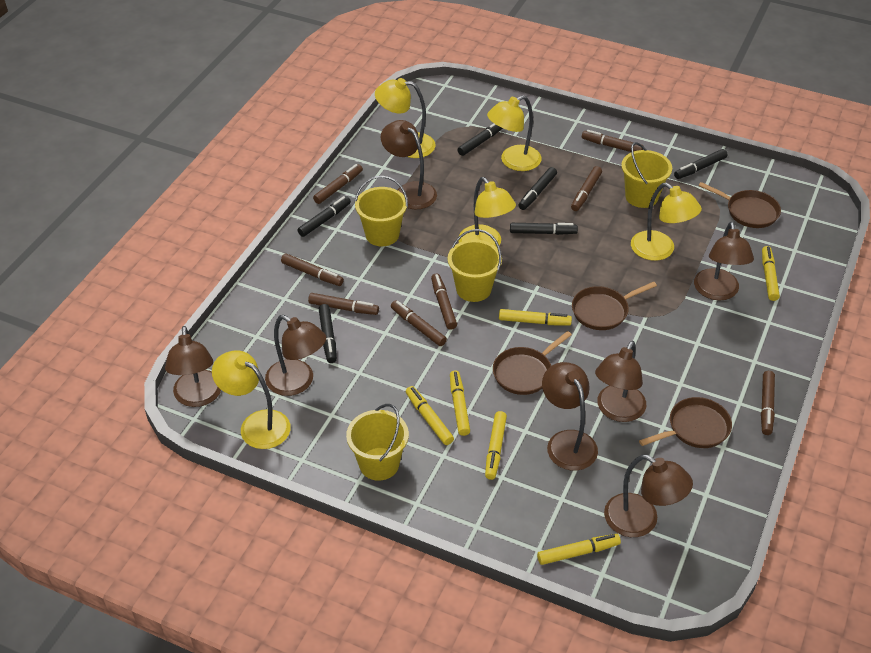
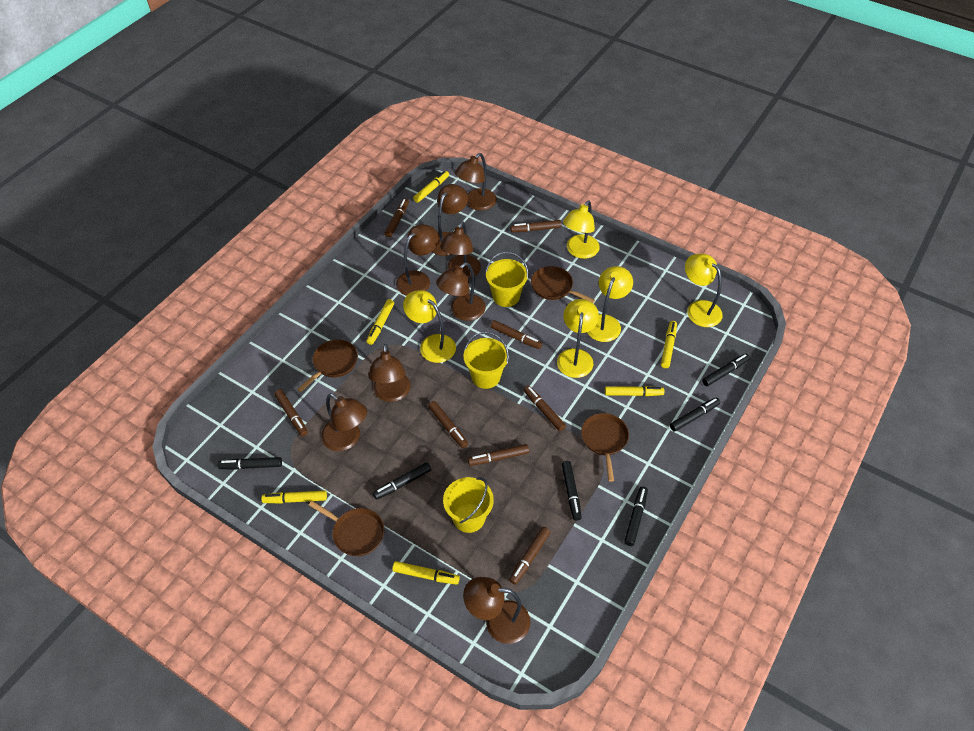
brown lamp: [165,326,221,407] [265,315,326,396] [381,120,437,209] [542,362,598,471] [595,341,646,422] [604,454,693,537] [694,222,754,300] = 7 -> [321,393,367,451] [368,344,411,402] [396,224,439,296] [432,184,468,256] [436,262,486,321] [440,222,481,279] [455,153,497,211] [463,577,531,644] = 8
yellow bucket: [346,404,409,481] [355,176,408,246] [448,229,502,302] [621,142,672,208] = 4 -> [443,477,494,533] [463,332,509,389] [486,252,529,307] = 3

